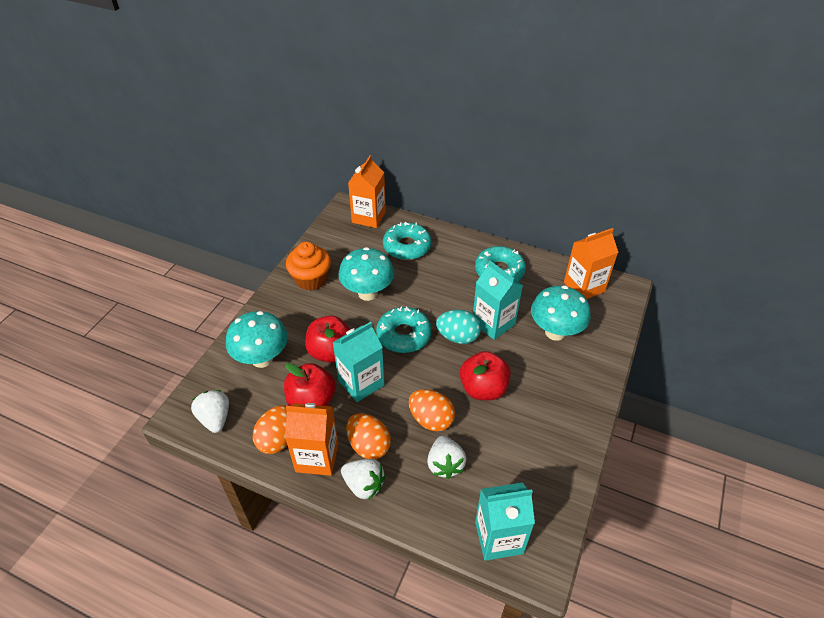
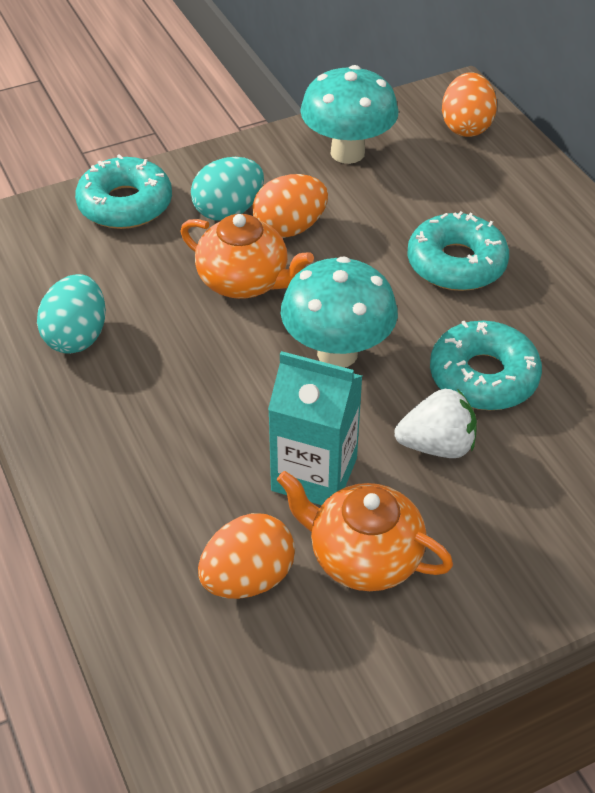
orange carton: [285,403,338,476] [348,155,386,228] [564,228,618,299] = 3 -> none = 0
orange cupcake: [286,242,331,291] = 1 -> none = 0
orange teapot: none = 0 -> [181,214,314,299] [277,471,453,591] = 2
red apple: [284,363,336,406] [305,316,350,363] [460,351,511,400] = 3 -> none = 0
turquoise carton: [332,322,384,402] [473,261,523,340] [475,482,535,561] = 3 -> [268,351,362,505] = 1
turquoise egg: [436,310,481,344] = 1 -> [37,274,106,354] [191,157,264,221] = 2
turquoise mushroom: [226,311,288,368] [338,247,394,301] [531,285,591,341] = 3 -> [281,256,398,368] [300,65,399,164] = 2
white strawberry: [191,390,229,433] [341,459,386,500] [427,436,466,479] = 3 -> [394,389,477,458] = 1

